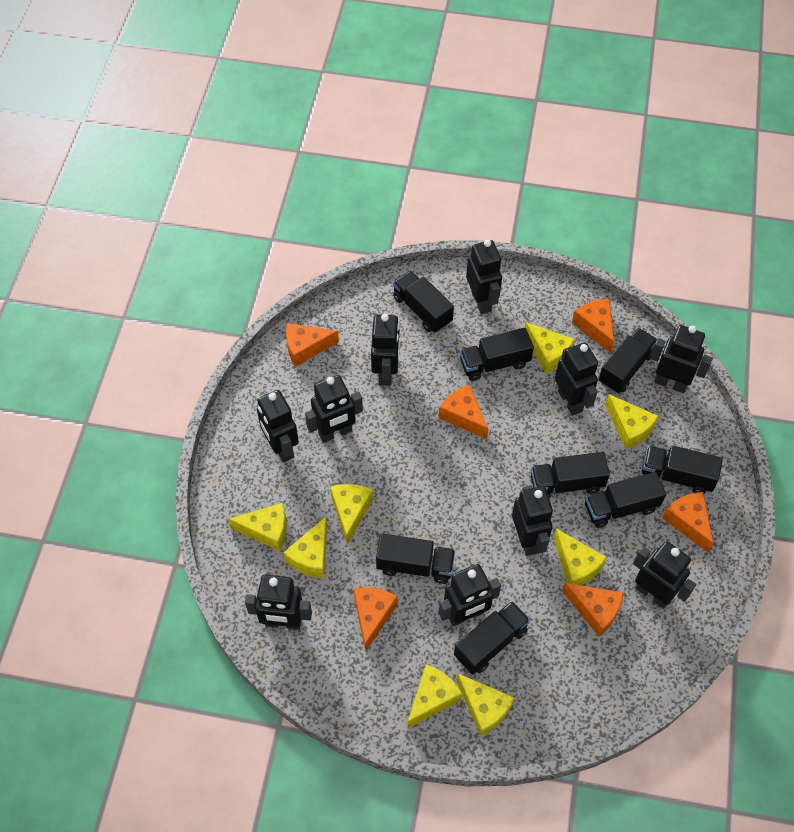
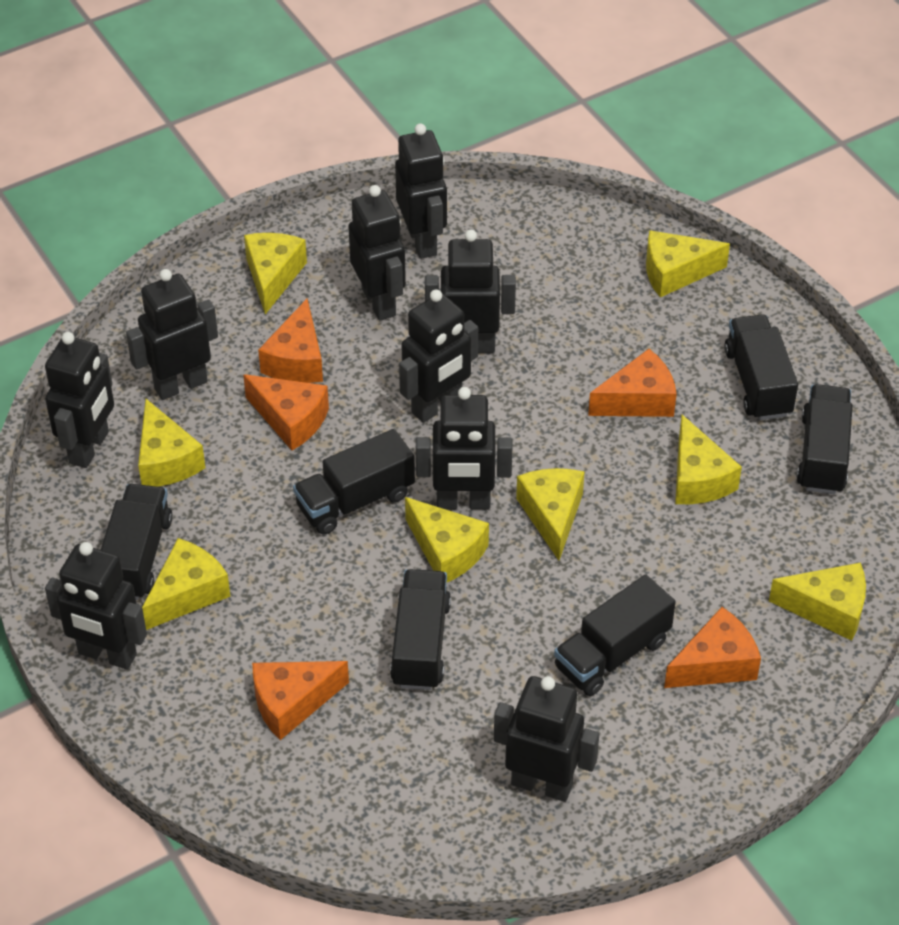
black robot: [245,575,312,630] [257,390,299,462] [305,375,363,443] [371,314,400,386] [439,564,501,627] [466,240,502,314] [512,485,553,556] [555,342,598,416] [633,541,696,609] [650,325,713,393] = 10 -> [45,332,114,468] [45,542,147,670] [126,269,218,400] [349,185,406,321] [395,123,447,259] [399,289,478,423] [416,387,512,509] [425,230,516,353] [494,676,599,802] = 9
black truck: [376,533,455,584] [393,271,454,333] [454,601,530,675] [460,328,534,381] [531,452,610,498] [585,472,666,528] [598,328,657,393] [642,445,723,494] = 8 -> [101,484,173,600] [293,429,415,535] [390,569,451,690] [554,575,676,696] [724,314,798,420] [796,384,853,494] = 6
orange cheese: [286,323,339,367] [354,588,398,651] [439,384,488,439] [562,583,624,637] [572,299,614,353] [662,492,713,553] = 6 -> [243,374,329,450] [252,661,349,740] [258,298,323,383] [588,349,677,417] [664,607,761,688] = 5

